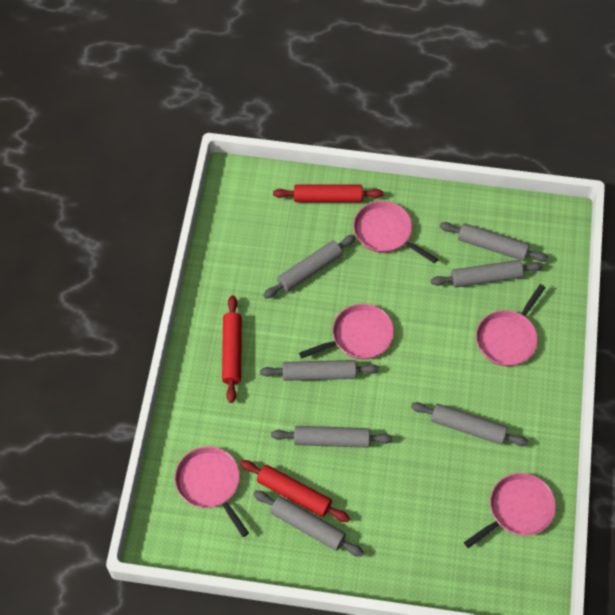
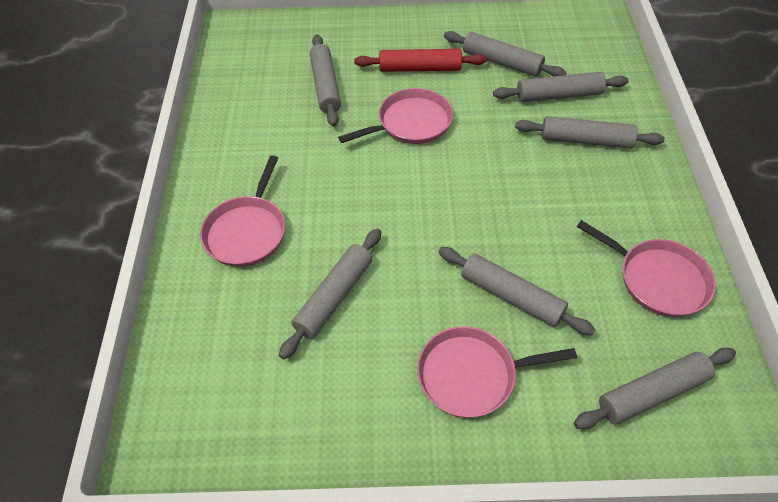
pink pan: [175,446,249,537] [299,304,394,359] [353,201,438,264] [464,473,556,548] [476,284,546,366] = 5 -> [200,155,285,267] [338,88,453,144] [417,326,577,418] [577,220,716,317] = 4
red rolling pin: [222,295,242,403] [240,460,350,522] [273,184,383,202] = 3 -> [354,49,487,72] = 1

